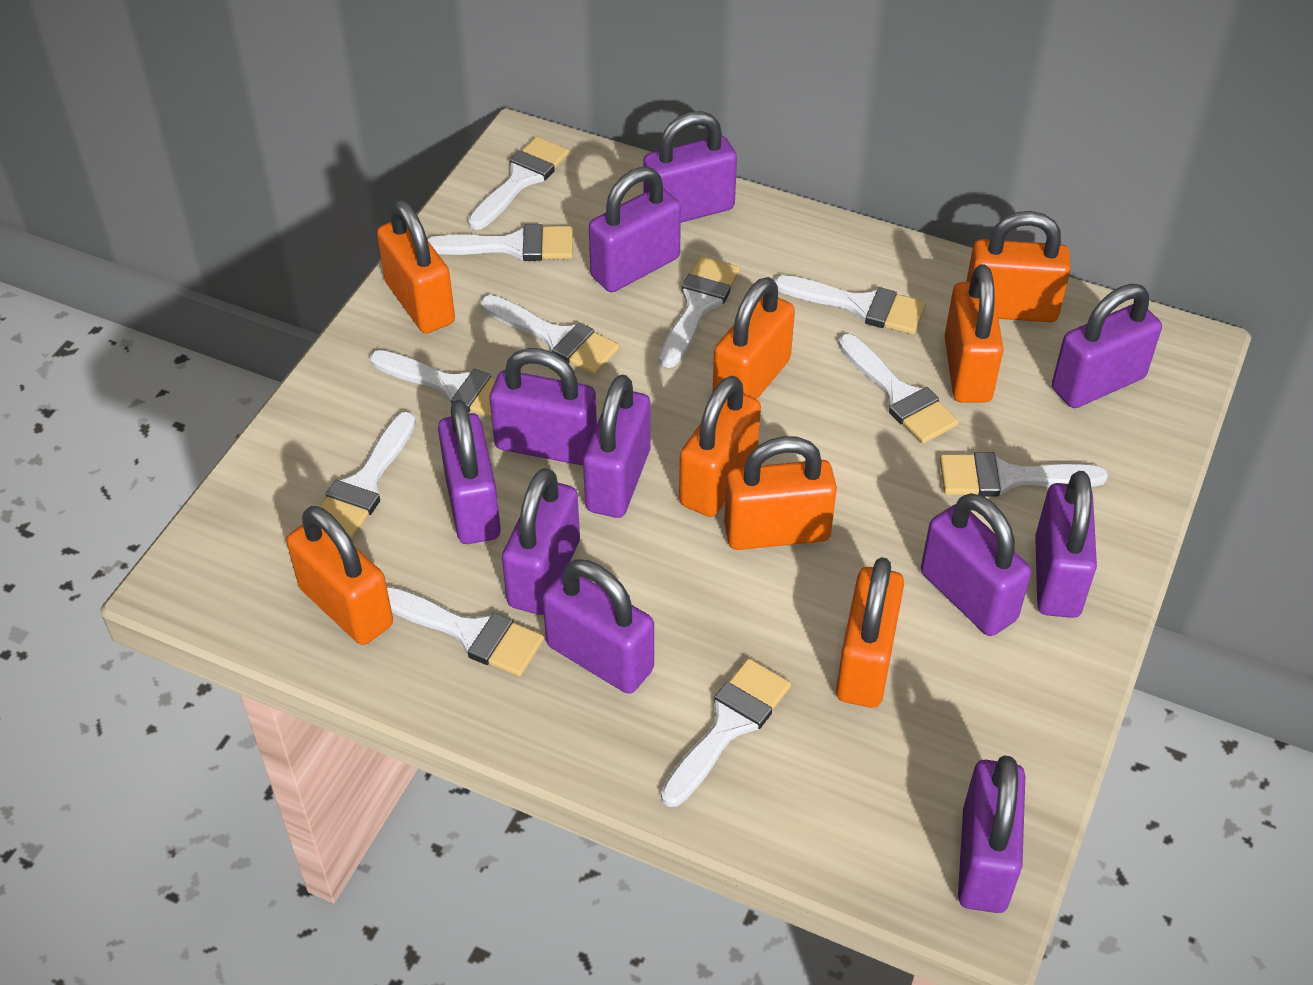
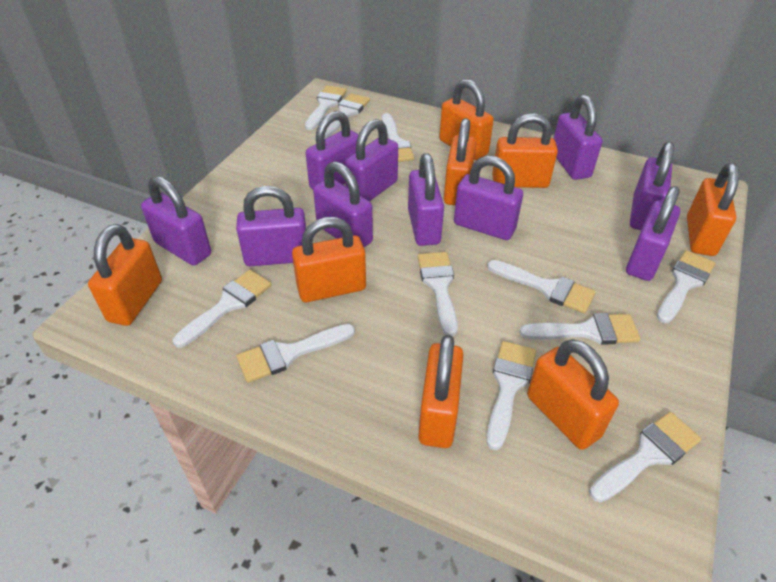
purple padlock: [438,400,501,544] [490,348,597,465] [502,468,580,615] [542,559,654,694] [583,374,651,518] [589,167,681,292] [643,111,737,223] [921,493,1031,636] [958,755,1025,913] [1035,471,1097,618] [1052,284,1162,408] = 11 -> [141,176,211,266] [236,186,306,266] [306,111,359,189] [313,161,373,247] [345,119,398,201] [408,153,444,246] [454,156,523,240] [554,95,602,180] [626,186,680,281] [630,142,674,230] = 10

